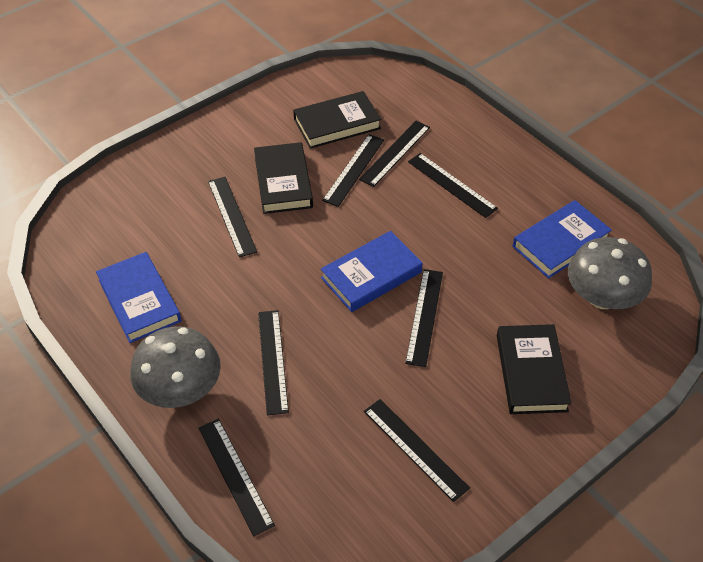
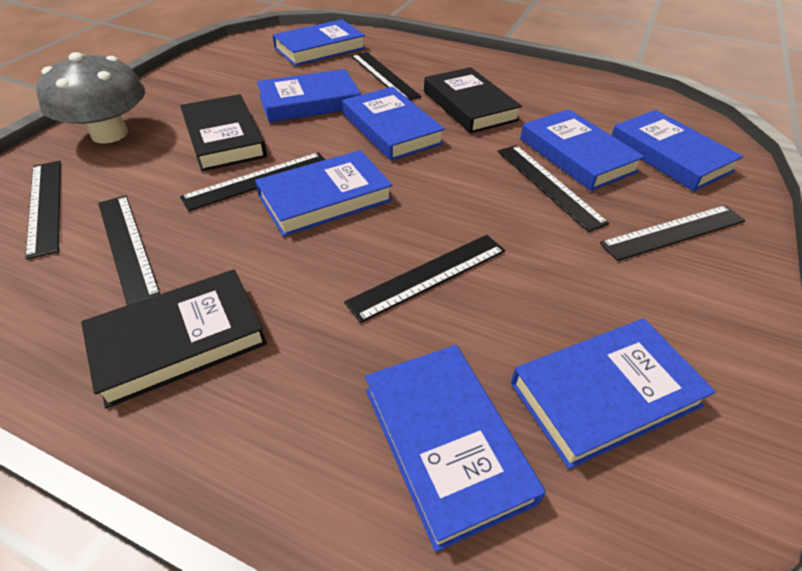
black ruler: [199,419,275,537] [208,177,257,257] [258,310,289,415] [322,134,384,207] [359,121,430,187] [364,399,470,502] [405,269,443,367] [408,153,498,218] = 8 -> [25,161,61,259] [98,195,160,305] [180,152,325,211] [344,235,505,323] [351,52,421,100] [497,145,609,232] [600,205,746,261] = 7
blue book: [96,252,181,343] [321,231,423,312] [513,200,612,279] = 3 -> [255,150,393,237] [257,69,361,123] [272,19,366,66] [342,87,445,161] [365,345,546,552] [511,319,716,469] [520,109,645,191] [611,110,743,191] = 8
grey mushroom: [130,326,221,408] [568,237,652,309] = 2 -> [36,52,145,144] = 1

